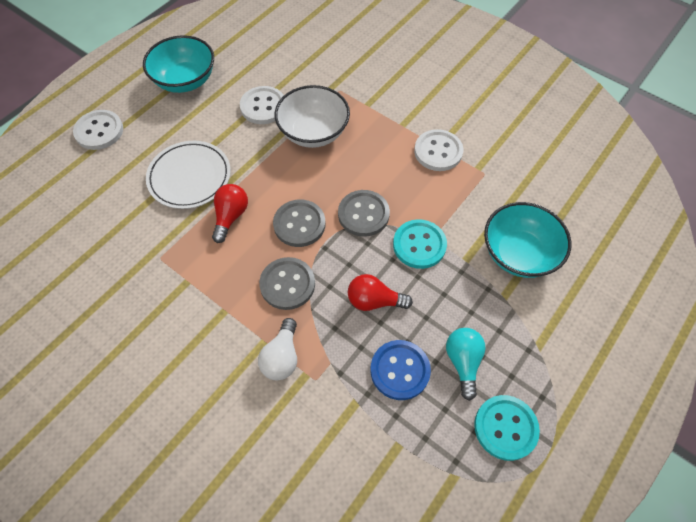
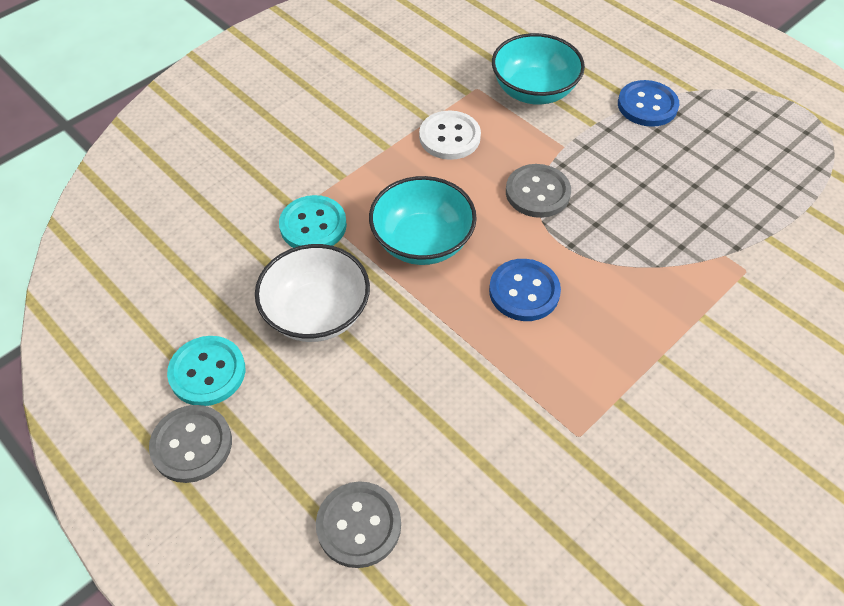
blue button: [371,340,431,400] = 1 -> [489,259,561,321] [618,80,679,127] = 2
red light bulb: [212,184,248,243] [348,274,413,311] = 2 -> none = 0
turquoise light bulb: [446,328,486,401] = 1 -> none = 0
white button: [73,110,123,150] [240,86,284,124] [414,129,464,171] = 3 -> [419,111,481,160] = 1
white light bulb: [258,318,297,381] = 1 -> none = 0
white plate: [146,141,231,209] = 1 -> none = 0

